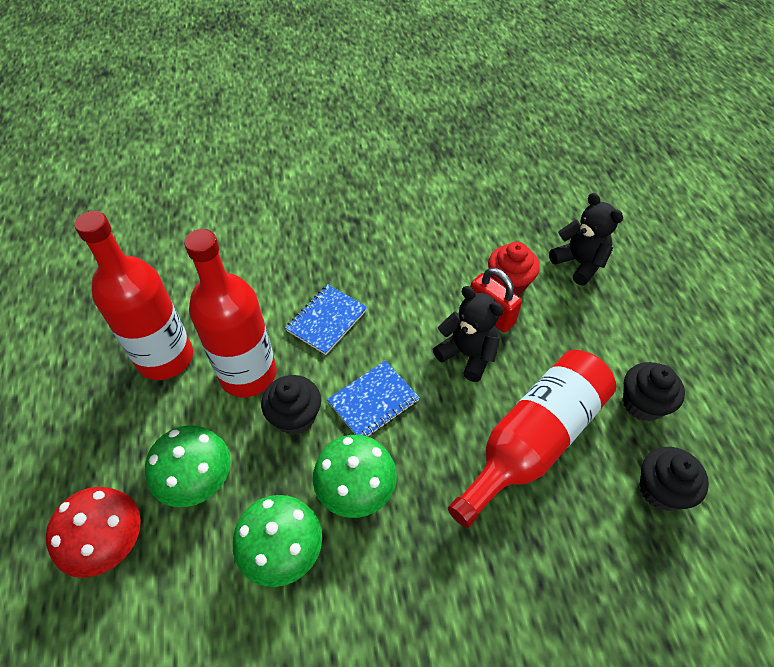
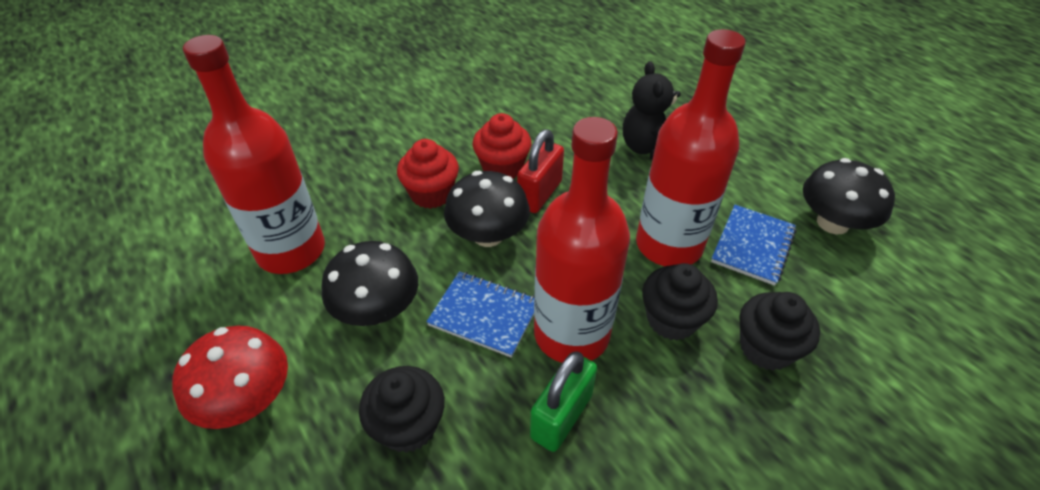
black mushroom: none = 0 -> [321,241,418,326] [444,171,530,247] [803,158,895,234] = 3
black teddy bear: [433,286,504,382] [549,193,623,285] = 2 -> [623,61,681,160] = 1
green mushroom: [145,425,231,507] [233,495,322,587] [313,435,397,518] = 3 -> none = 0
green padlock: none = 0 -> [530,351,597,452] = 1
red cupcake: [488,242,540,295] = 1 -> [397,139,459,209] [473,113,531,179] = 2

